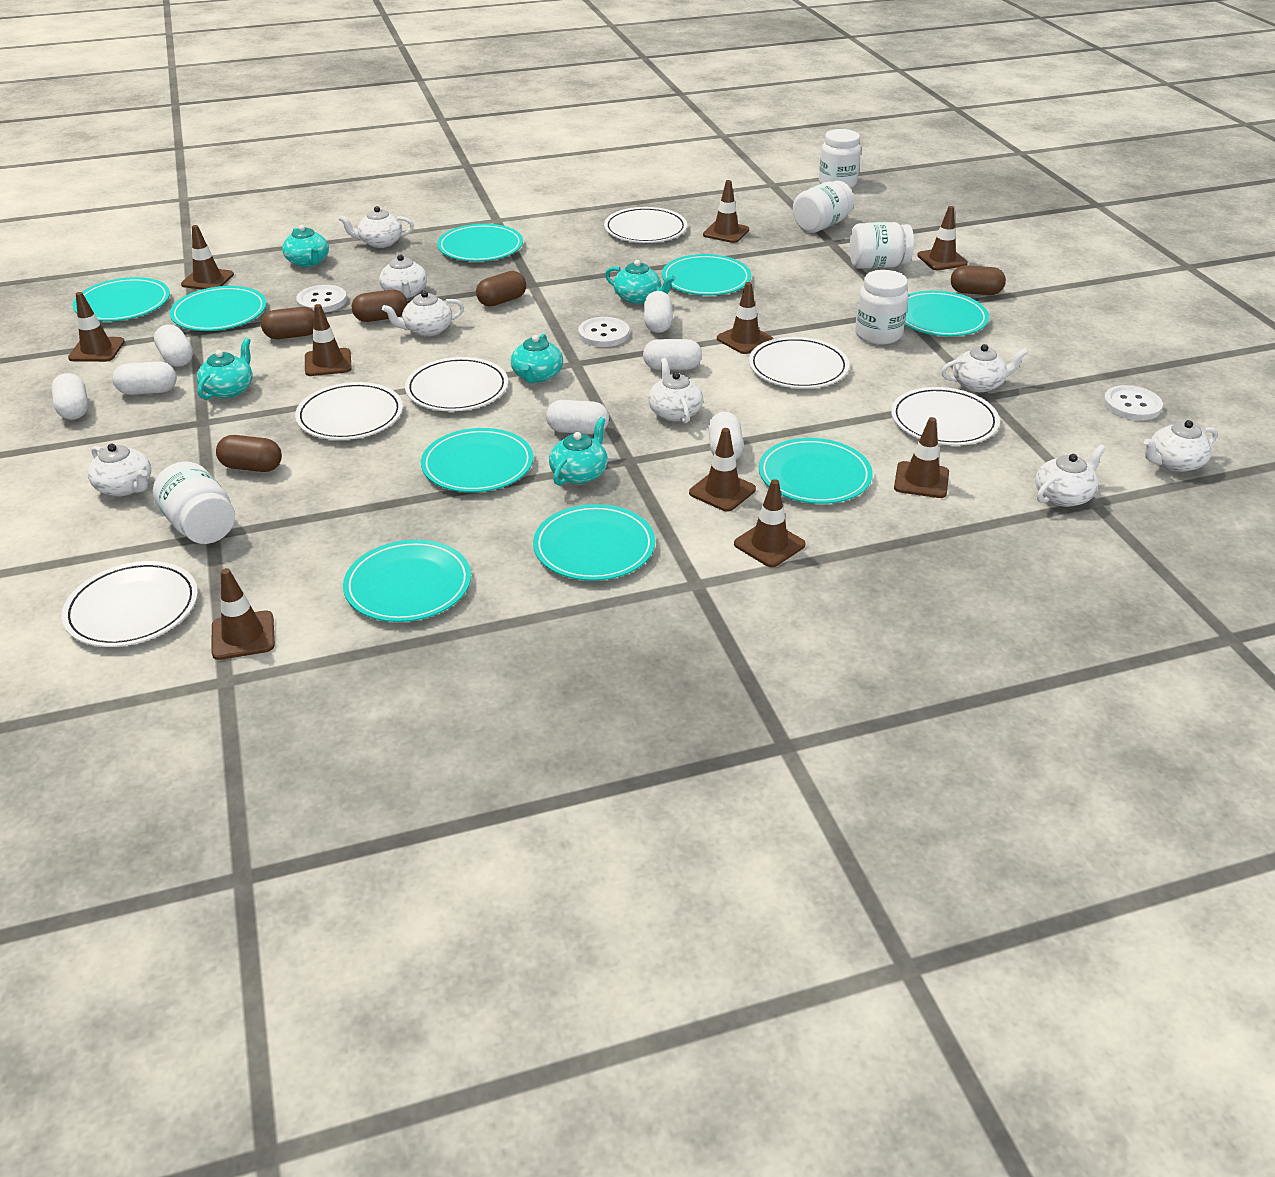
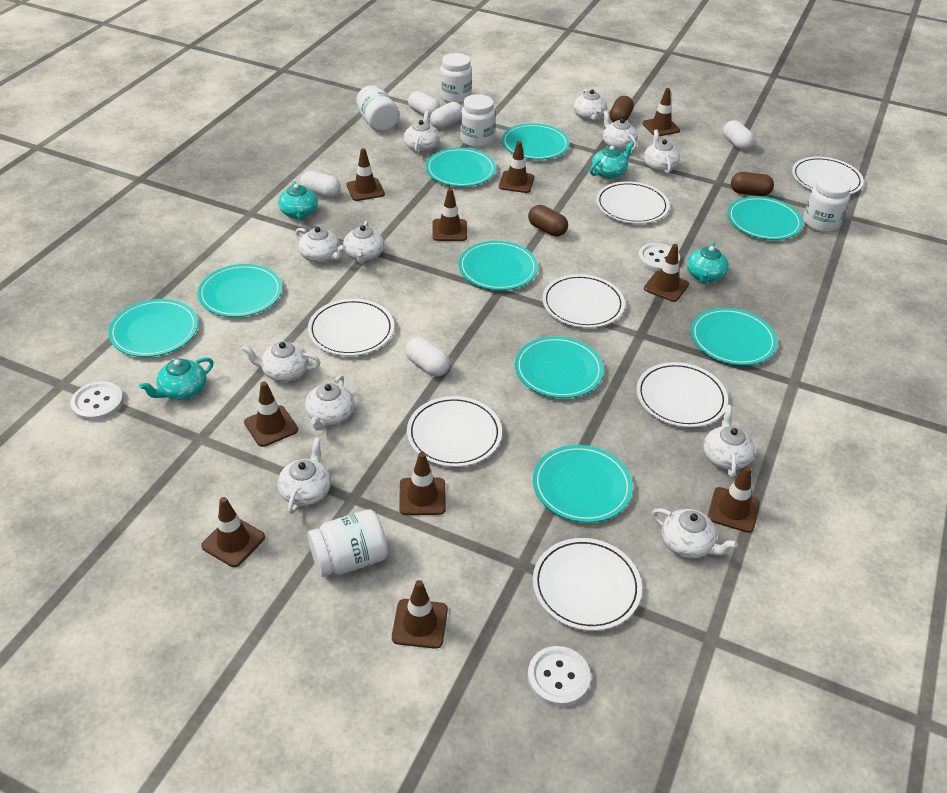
brown capsule: [216,435,282,472] [261,307,314,339] [352,290,408,322] [476,271,526,307] [951,265,1006,295] = 5 -> [528,205,568,237] [610,96,634,123] [731,172,774,196] = 3
turquoise teapot: [197,338,253,399] [282,225,329,267] [511,334,563,383] [549,417,608,486] [605,260,675,304] = 5 -> [139,357,214,400] [278,181,318,220] [590,141,634,179] [687,242,729,284] = 4
white capsule: [51,373,88,420] [112,361,177,395] [154,324,193,367] [546,400,609,434] [643,339,702,370] [644,291,673,333] [708,412,744,460] = 7 -> [300,171,341,198] [406,337,450,377] [408,91,441,118] [430,102,462,129] [723,120,755,150] = 5
white plate: [62,561,198,647] [295,382,403,440] [405,357,508,411] [604,207,687,243] [749,337,849,389] [891,387,1000,445] = 6 -> [308,299,394,356] [407,396,502,467] [533,538,642,631] [542,274,625,328] [596,181,669,224] [636,362,728,427] [792,157,864,194] = 7
white teapot: [88,444,151,496] [338,206,414,248] [379,254,427,298] [382,291,464,336] [648,358,703,424] [941,344,1028,392] [1035,445,1105,507] [1144,420,1218,472] = 8 -> [242,341,320,382] [278,437,331,514] [296,227,346,263] [305,375,354,431] [343,221,384,264] [403,111,439,154] [573,89,607,121] [603,111,638,151] [644,130,680,174] [652,508,738,558] [703,405,755,478] = 11

